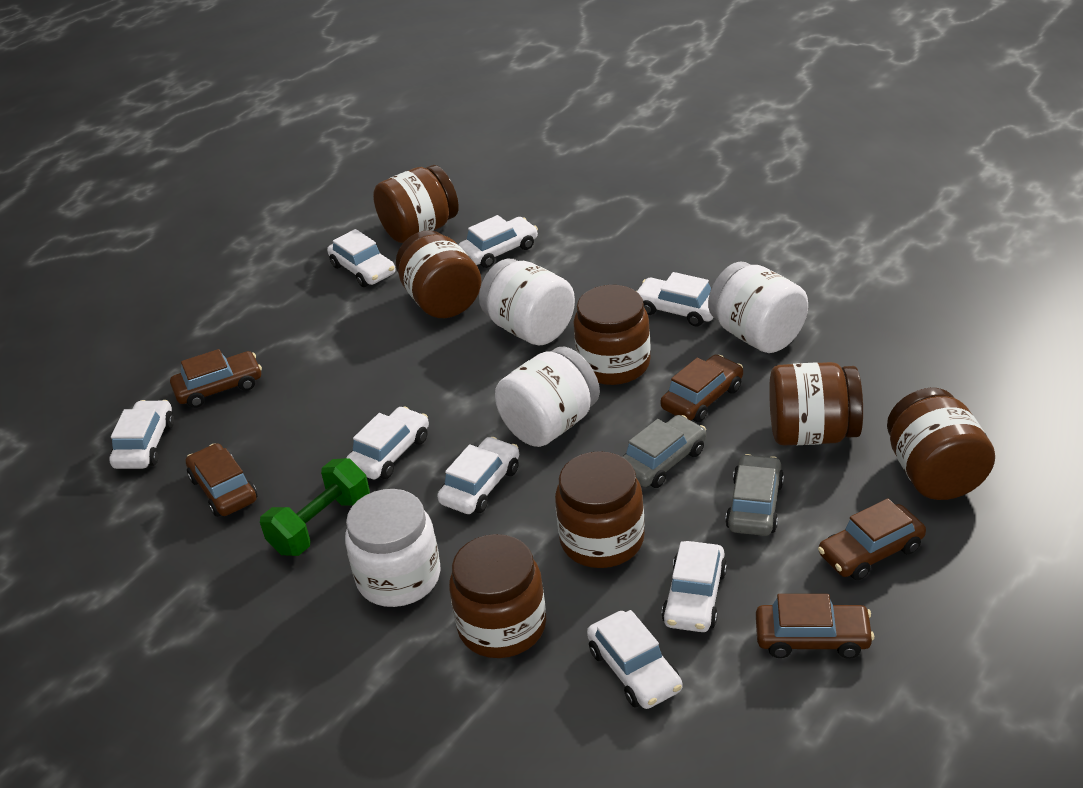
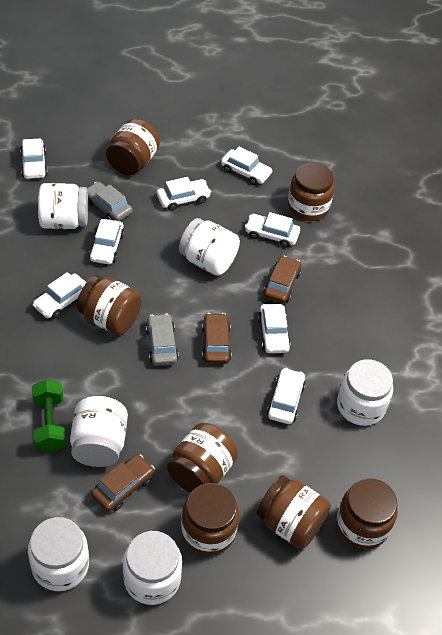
brown car: [170,349,262,408] [186,443,257,517] [661,355,743,422] [756,594,874,659] [818,498,926,580] = 5 -> [91,455,155,512] [202,313,231,364] [263,256,301,303] = 3
white jar: [345,489,441,607] [479,259,575,346] [495,346,600,447] [708,262,808,353] = 4 -> [28,517,89,591] [38,183,88,229] [70,396,128,467] [123,531,182,605] [179,218,240,276] [337,359,393,426] = 6

